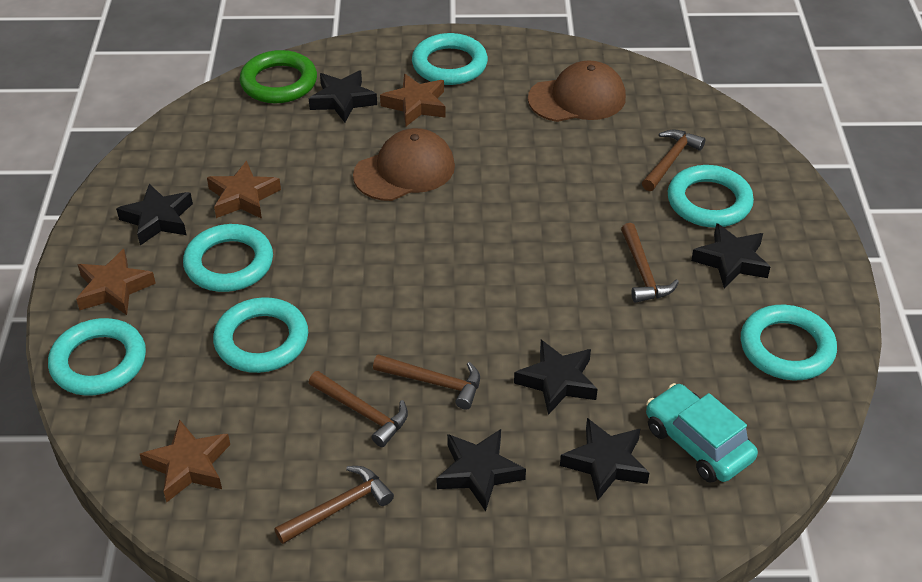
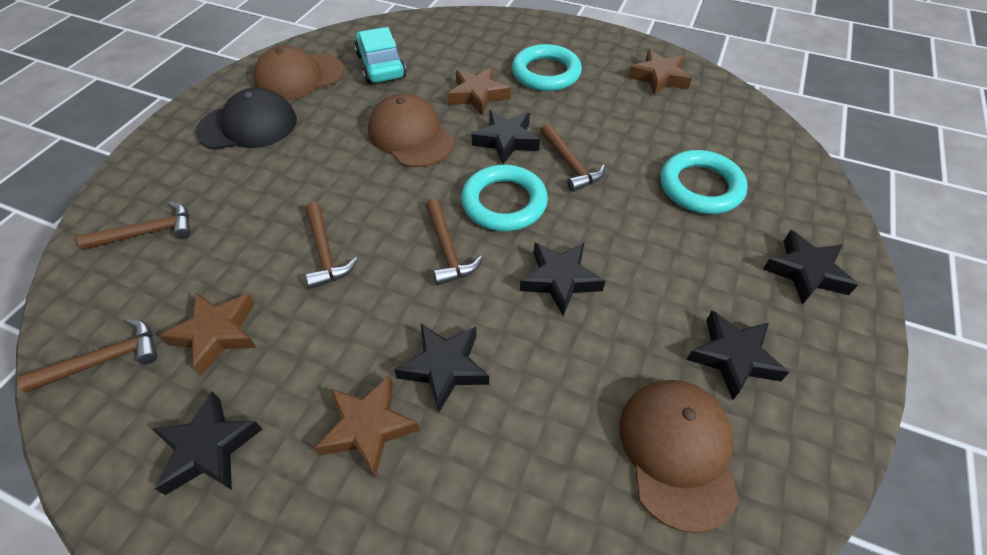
black cap: none = 0 -> [196,88,297,150] = 1
brown cap: [353,128,455,201] [528,61,626,122] = 2 -> [253,46,344,100] [368,94,455,167] [619,380,739,533] = 3
green ring: [240,50,317,103] = 1 -> none = 0
turquoise ring: [48,318,146,396] [183,224,273,292] [213,297,308,373] [412,33,488,85] [668,165,754,228] [741,305,837,380] = 6 -> [461,165,548,231] [512,44,582,91] [661,150,748,214] = 3

